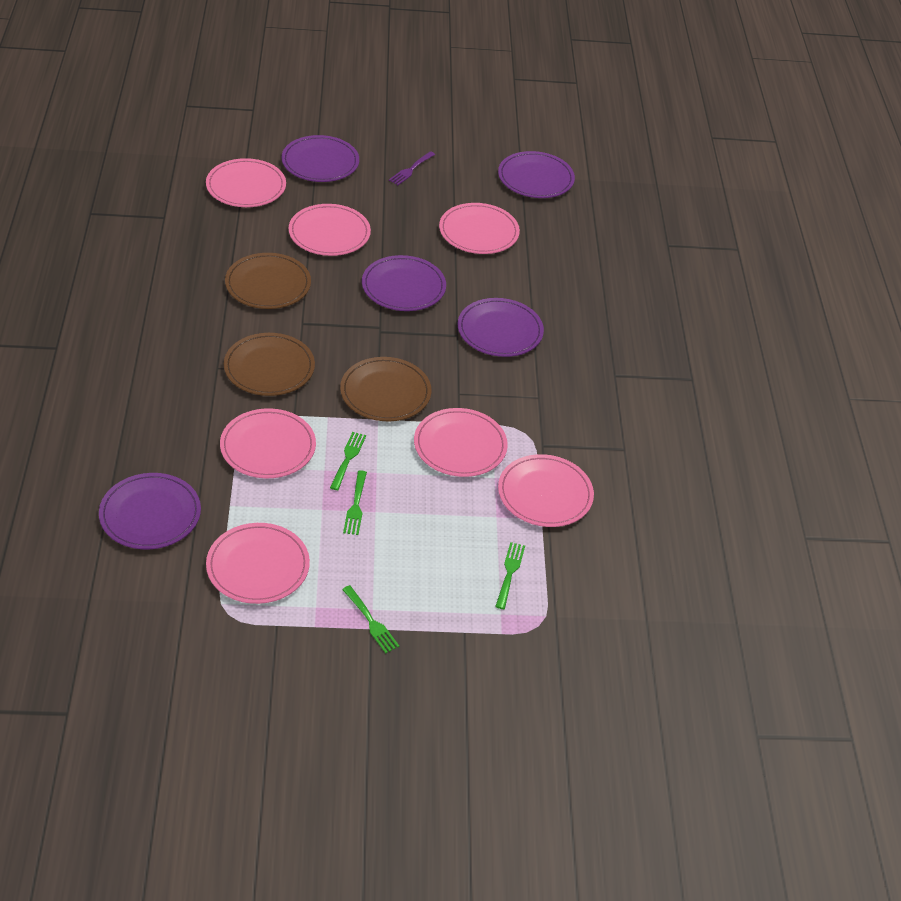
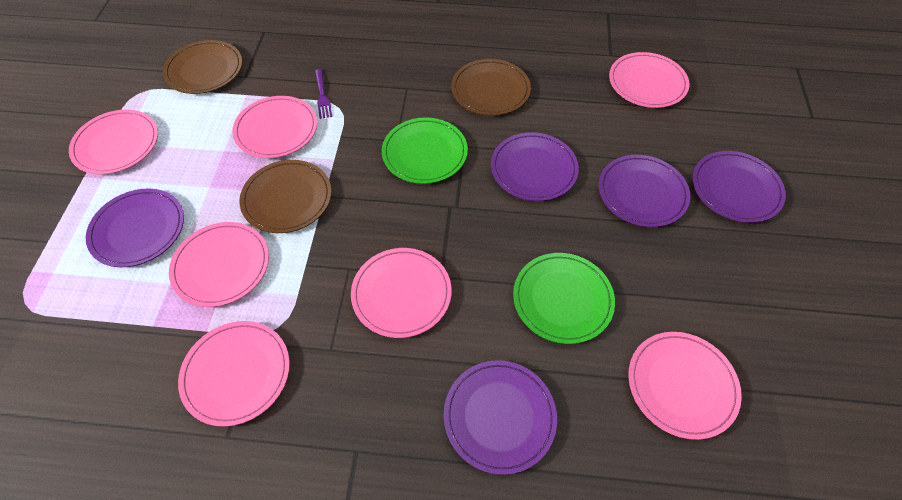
green fork: [330,432,366,490] [342,585,400,653] [343,471,367,535] [495,542,525,609] = 4 -> none = 0
green plate: none = 0 -> [382,117,468,184] [513,253,615,344] = 2

